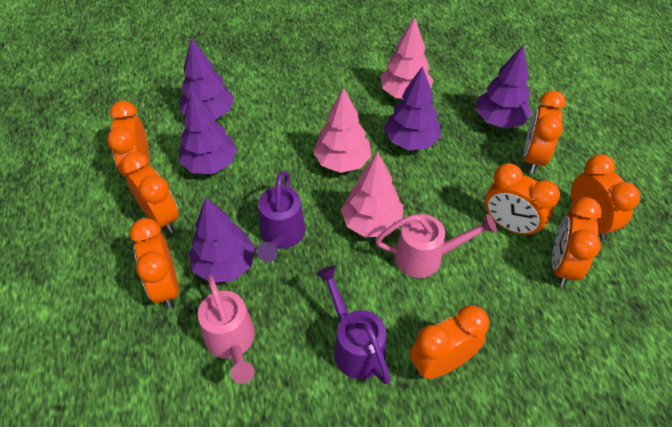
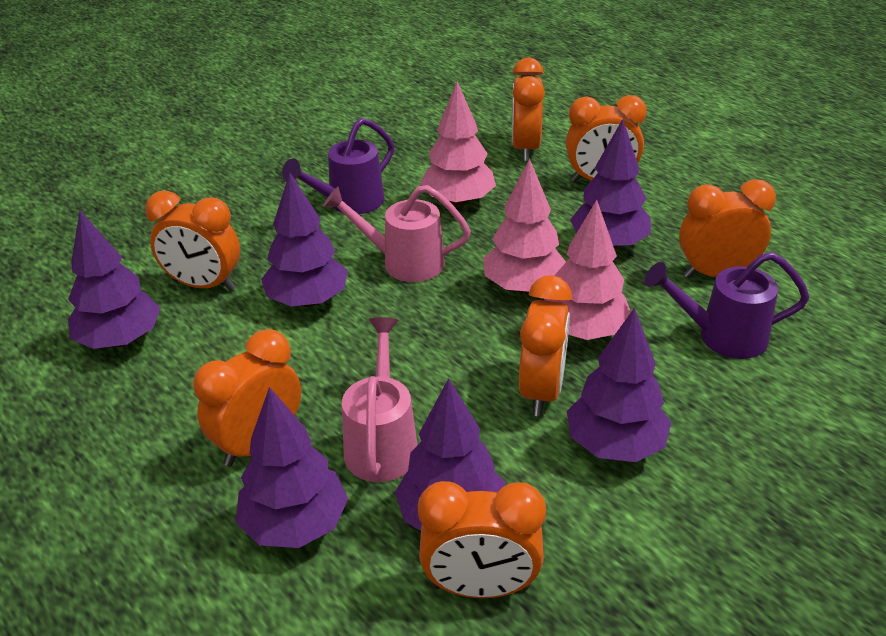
orange clock: [107,101,149,177] [121,152,179,233] [130,218,179,308] [410,305,489,379] [485,163,560,238] [523,91,566,174] [552,197,602,287] [571,154,640,240] = 8 -> [145,191,240,291] [193,329,301,467] [418,481,546,598] [512,58,545,161] [519,275,572,416] [566,95,647,183] [679,179,776,279] = 7
purple tree: [179,38,234,119] [179,90,237,174] [189,198,255,283] [384,66,441,150] [476,45,532,129] = 5 -> [68,210,160,349] [235,387,348,548] [261,173,348,307] [395,378,505,531] [567,308,671,462] [570,119,651,249] = 6

